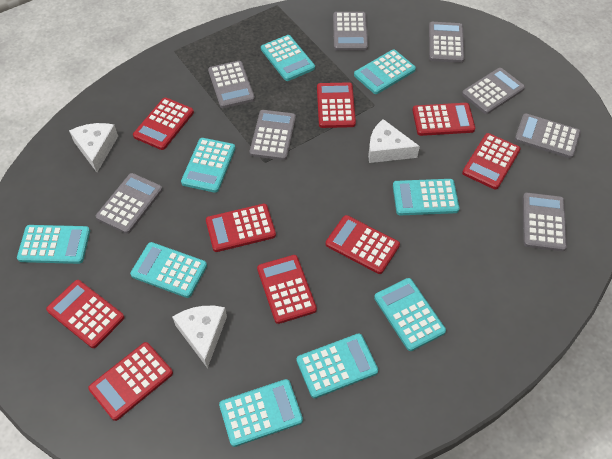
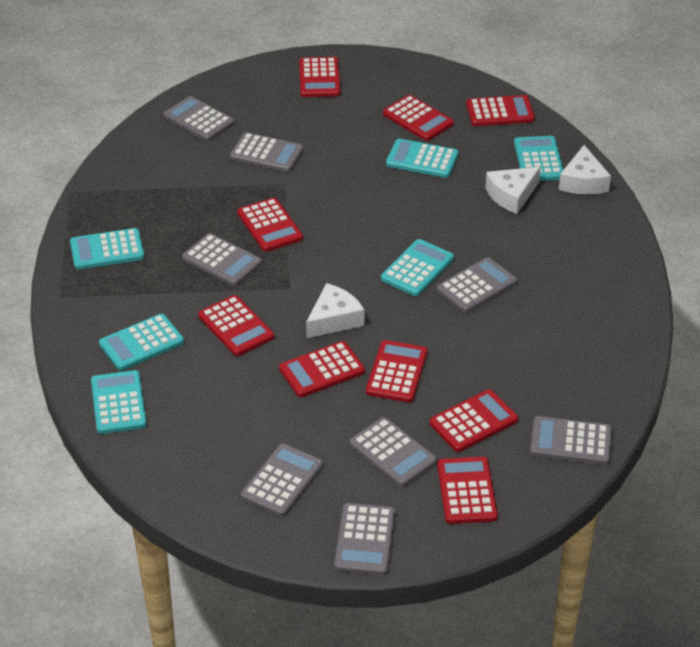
turquoise calculator: [17,225,90,264] [130,242,207,298] [181,138,235,193] [219,379,303,447] [261,35,315,81] [297,333,378,398] [354,49,416,94] [374,278,446,351] [393,179,460,215] = 9 -> [70,228,145,270] [91,370,147,434] [99,314,184,371] [381,239,454,296] [386,139,459,178] [514,136,563,181] = 6

